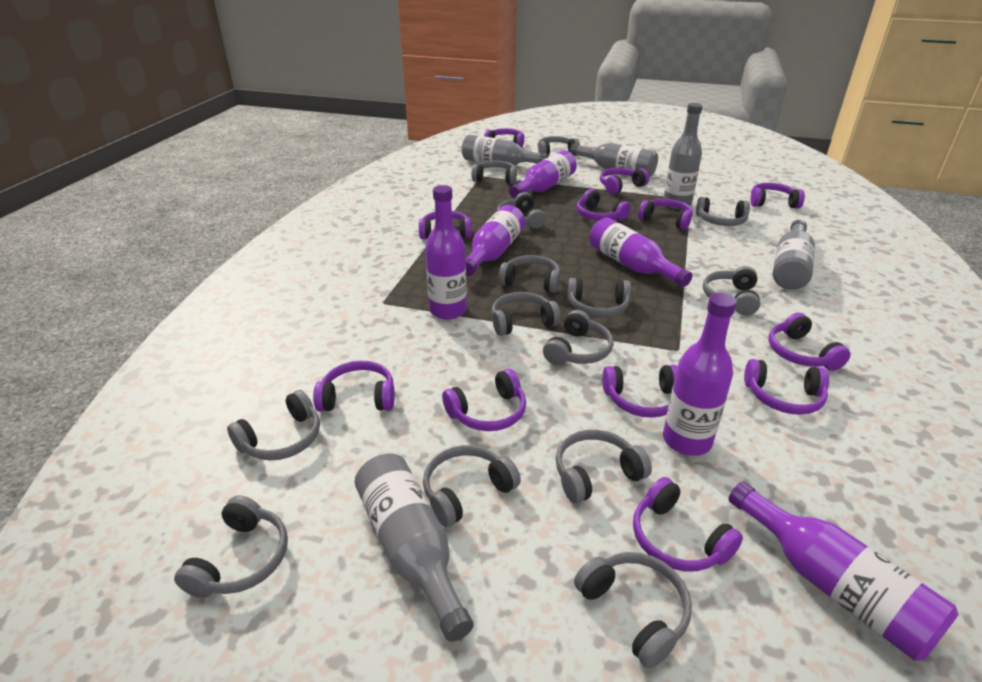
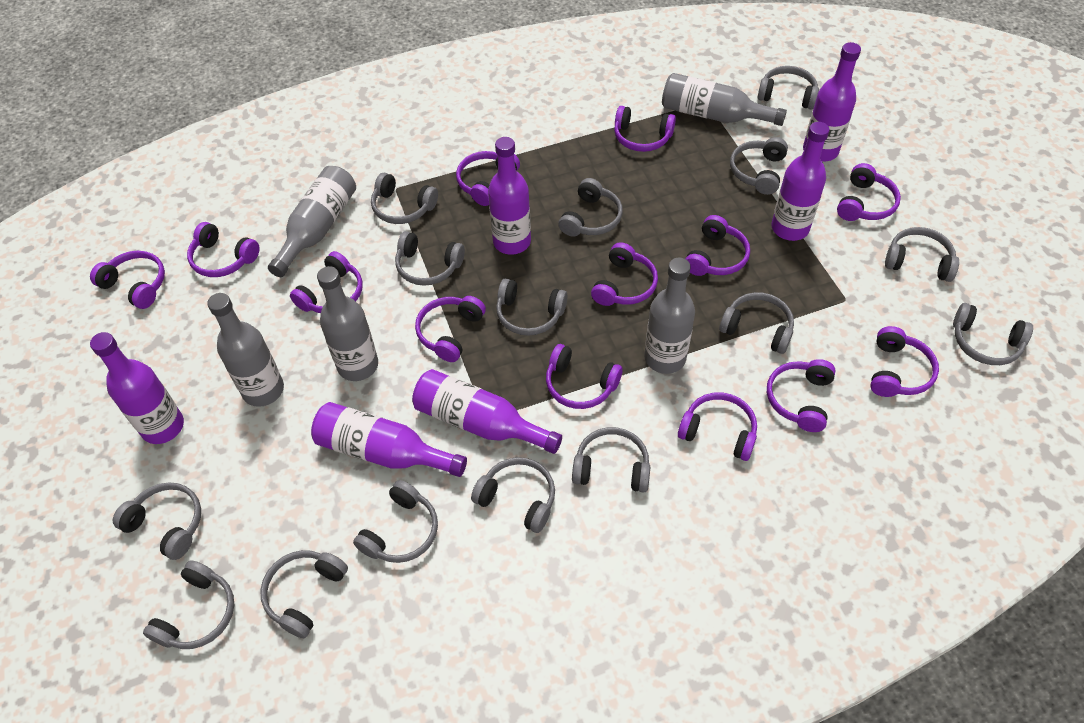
grey headphones: [174,495,288,598] [227,390,320,460] [423,445,521,527] [471,161,517,184] [491,292,561,336] [497,192,546,229] [499,255,560,293] [537,136,580,156] [543,310,614,365] [556,429,652,503] [568,278,631,317] [574,552,692,668] [696,197,750,226] [703,266,760,315] = 14 -> [113,482,201,560] [143,560,234,649] [260,550,348,638] [353,480,438,563] [371,172,438,224] [395,231,465,286] [471,457,555,533] [496,278,567,336] [558,178,623,236] [572,427,650,493] [719,292,794,354] [730,137,788,195] [758,66,819,110] [885,227,959,282] [953,303,1033,365] = 15
purple headphones: [313,361,395,412] [419,211,471,239] [442,369,526,431] [484,128,524,148] [576,189,631,221] [600,168,649,194] [602,365,678,418] [633,477,743,571] [638,199,693,230] [744,359,829,415] [751,183,805,208] [769,313,851,371] = 12 -> [90,251,165,309] [187,222,259,277] [290,251,363,313] [415,296,486,362] [456,151,520,206] [546,344,623,409] [591,243,658,306] [614,106,676,152] [678,393,757,461] [685,215,750,276] [767,359,836,432] [837,163,901,221] [871,326,939,397] = 13

